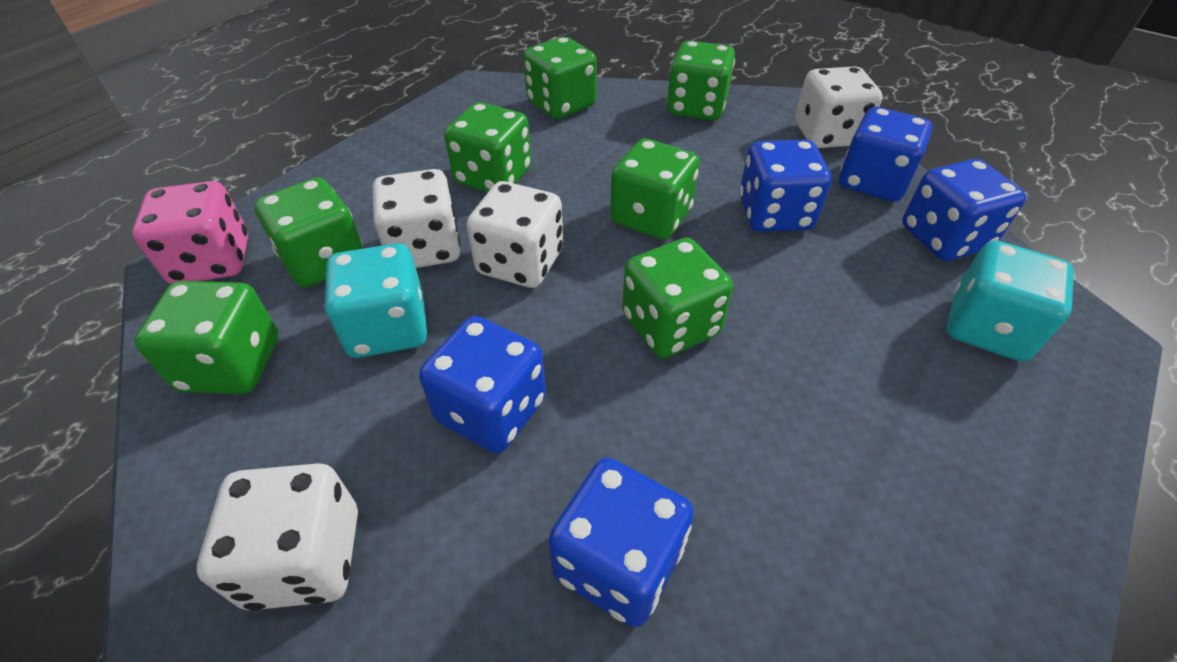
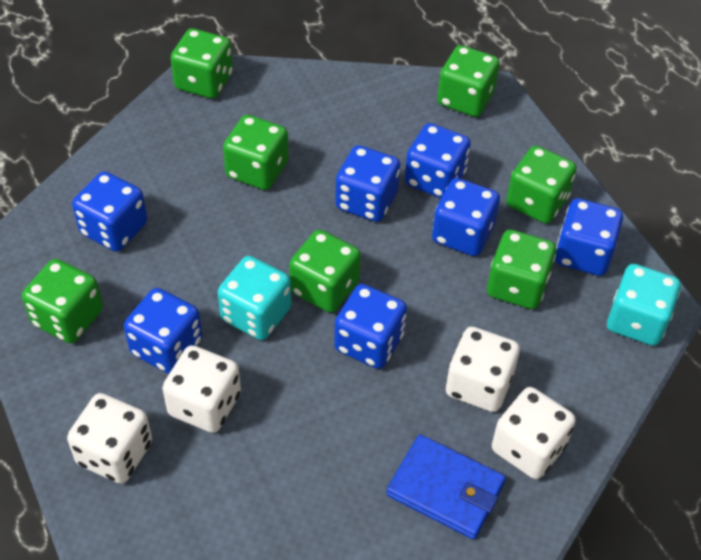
blue dice: [419,316,546,453] [548,458,694,627] [739,140,832,232] [839,107,933,202] [902,159,1026,261] = 5 -> [72,171,147,252] [124,288,203,374] [334,284,407,369] [335,145,400,222] [405,123,471,198] [432,178,500,256] [555,198,623,276] = 7
blue wallet: none = 0 -> [386,434,506,539] = 1
pink dice: [132,181,248,284] = 1 -> none = 0

